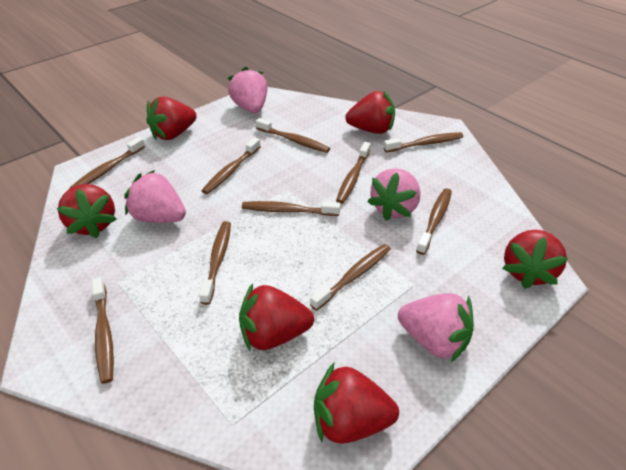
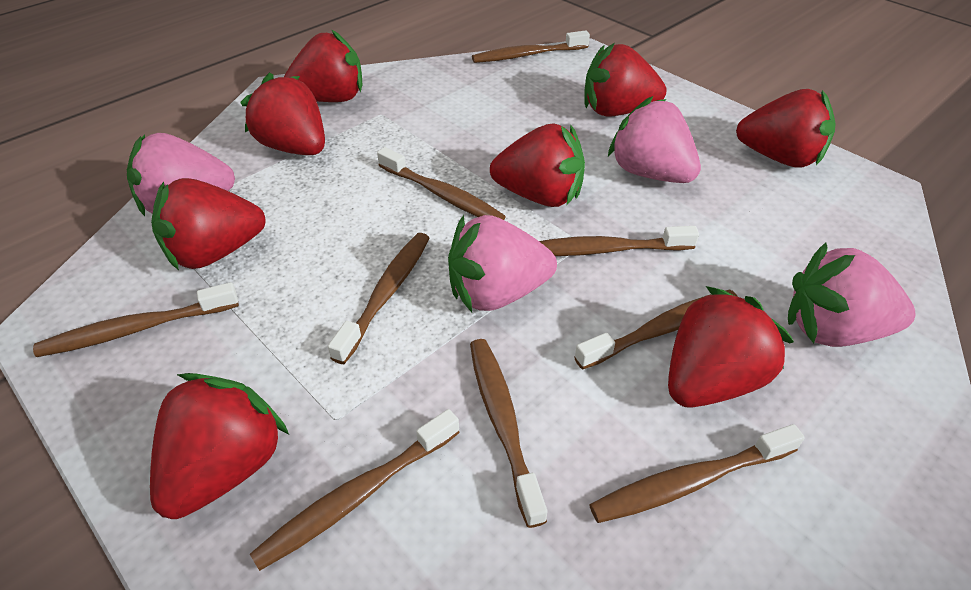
brown toothbrush: [70,137,145,188] [92,277,114,384] [199,221,231,305] [202,137,261,194] [242,201,340,216] [256,118,330,153] [310,244,391,311] [336,142,371,204] [384,132,464,152] [416,188,452,255] = 10 -> [33,282,239,357] [250,409,460,571] [328,233,430,364] [377,147,506,220] [470,339,547,528] [472,30,590,63] [539,226,699,256] [574,289,738,370] [589,424,805,523] = 9
red strawberry: [57,184,117,238] [146,97,197,140] [239,283,314,351] [314,362,399,444] [345,91,395,134] [502,230,568,289] = 6 -> [150,373,289,519] [151,178,265,270] [240,73,325,155] [284,30,362,102] [490,123,585,207] [585,43,667,116] [668,286,794,408] [736,89,836,167] = 8

